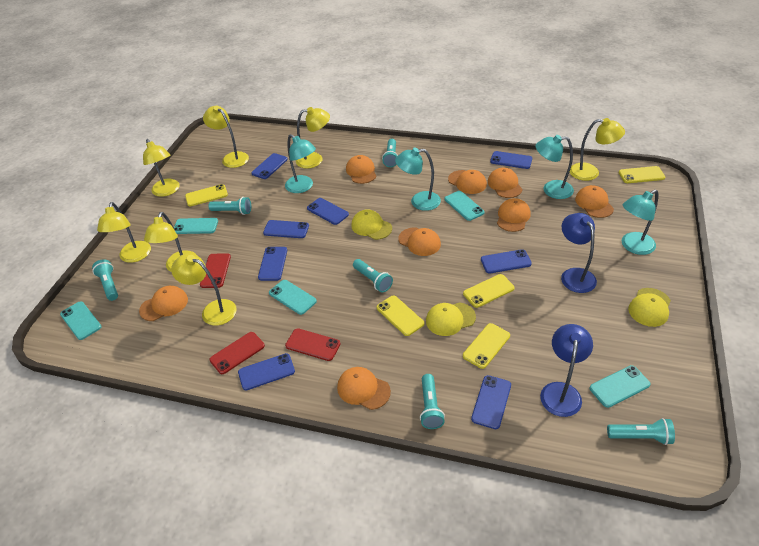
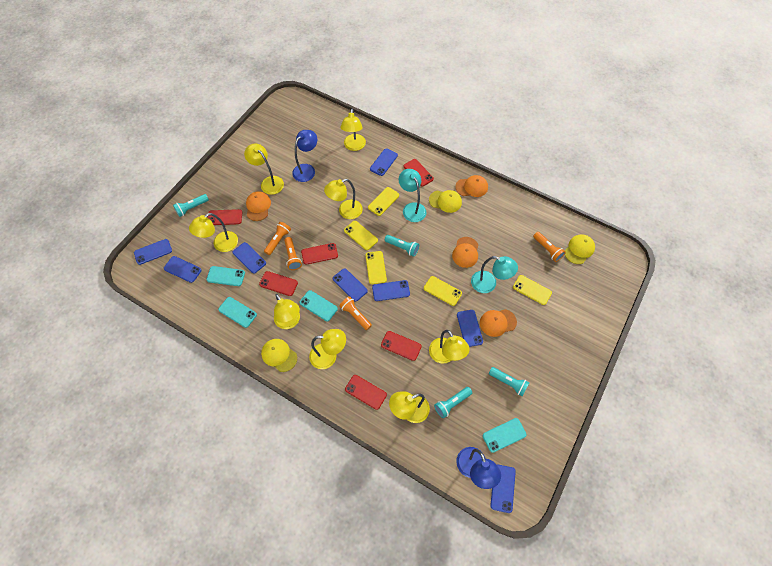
orange cap: [139,286,188,321] [337,367,391,410] [346,155,376,184] [398,228,441,256] [448,170,487,194] [488,168,523,198] [497,198,530,232] [575,185,614,218] = 8 -> [246,191,271,221] [452,237,479,268] [455,175,488,197] [480,309,517,337] = 4
orange flashlight: none = 0 -> [264,222,291,255] [284,237,302,270] [339,296,372,330] [533,232,566,262] = 4
red phone: [200,253,231,288] [209,332,265,374] [285,328,340,361] = 3 -> [208,209,242,225] [259,271,298,296] [301,243,338,265] [345,375,387,410] [381,331,422,361] [403,159,434,187] = 6
turquoise flashlight: [92,260,118,301] [208,197,251,215] [353,259,393,292] [382,139,398,167] [420,374,445,429] [607,418,675,445] = 6 -> [173,194,209,217] [385,235,419,257] [434,387,472,418] [489,367,530,397] = 4
turquoise lamp: [285,134,316,193] [395,148,441,211] [536,135,574,199] [622,190,658,255] = 4 -> [399,169,427,222] [471,256,518,293] = 2
turquoise phone: [60,301,102,340] [174,218,218,234] [269,280,317,315] [444,191,484,221] [590,365,651,408] = 5 -> [206,266,245,286] [218,297,257,328] [300,290,338,321] [483,418,527,453] = 4
yellow lamp: [97,202,151,263] [143,139,180,197] [144,212,196,272] [171,253,237,326] [203,105,249,168] [296,107,330,169] [570,118,625,181] = 7 -> [189,213,238,252] [244,143,284,195] [274,294,300,329] [309,329,346,369] [324,179,363,219] [340,109,366,151] [389,391,430,423] [429,330,470,363] = 8

